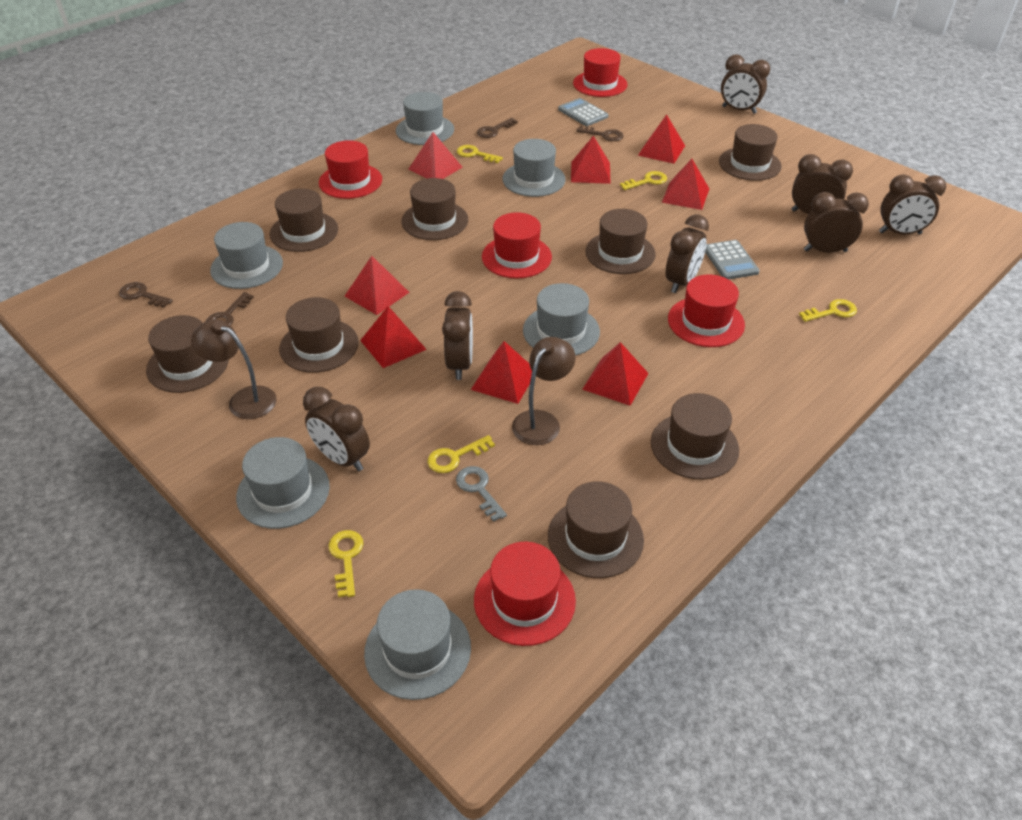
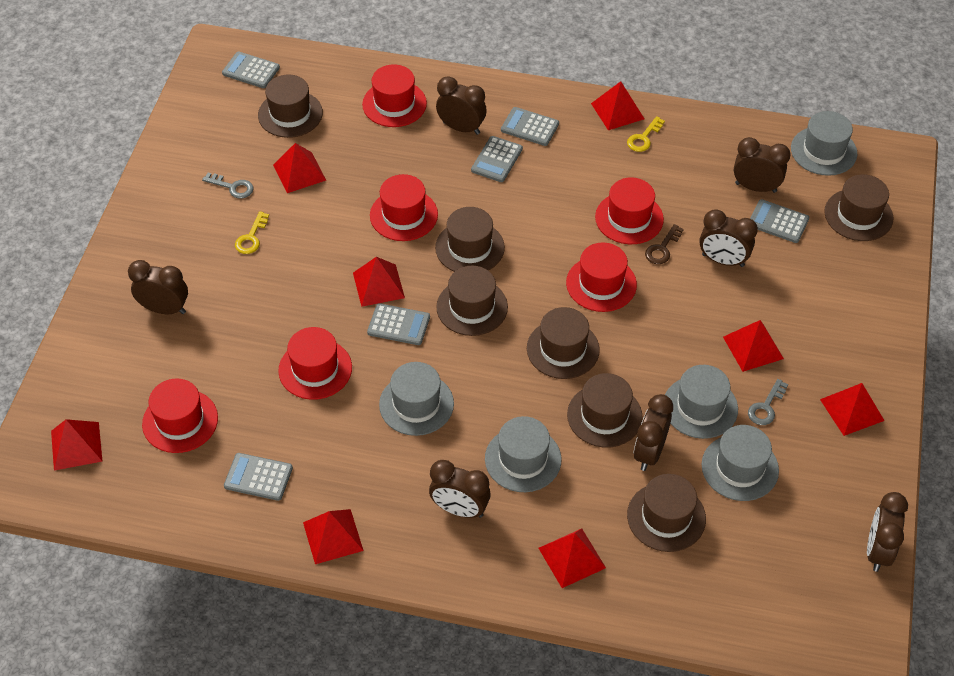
brown hat: [146,315,229,393] [269,188,338,252] [279,297,359,373] [401,178,468,240] [548,481,644,578] [585,209,656,274] [651,393,739,480] [719,124,782,181] = 8 -> [258,74,323,138] [435,207,505,272] [436,266,508,336] [527,307,600,379] [567,373,643,448] [627,474,706,552] [824,174,893,241] = 7
brown key: [119,282,173,308] [206,292,254,326] [477,118,518,138] [577,126,624,141] = 4 -> [645,224,684,264] = 1
brown lamp: [191,320,277,419] [512,337,576,445] = 2 -> none = 0
grey calculator: [558,98,609,126] [705,240,760,279] = 2 -> [222,52,280,88] [224,453,293,501] [367,303,430,345] [471,136,523,182] [501,107,559,146] [750,199,809,243] = 6
grey hat: [210,222,283,289] [236,437,330,529] [364,589,471,700] [396,92,454,145] [503,139,566,197] [523,283,600,356] = 6 -> [379,362,454,436] [485,416,561,492] [665,365,738,439] [701,425,779,501] [791,111,857,176] = 5
grey key: [456,466,507,522] = 1 -> [202,172,254,198] [748,379,788,425] = 2
red hat: [319,140,382,199] [474,542,576,646] [482,212,552,279] [573,48,628,97] [668,274,745,347] = 5 -> [142,378,218,453] [278,327,352,400] [362,64,427,127] [370,174,438,241] [566,242,637,312] [595,177,664,244] = 6
yellow key: [328,530,364,597] [428,435,495,473] [457,145,503,163] [620,171,667,190] [799,299,857,322] = 5 -> [235,211,269,254] [627,116,665,152] = 2

